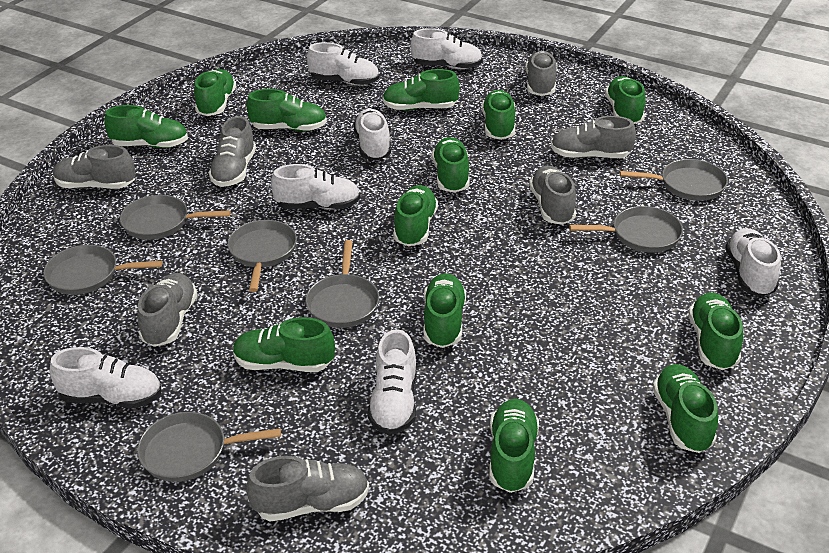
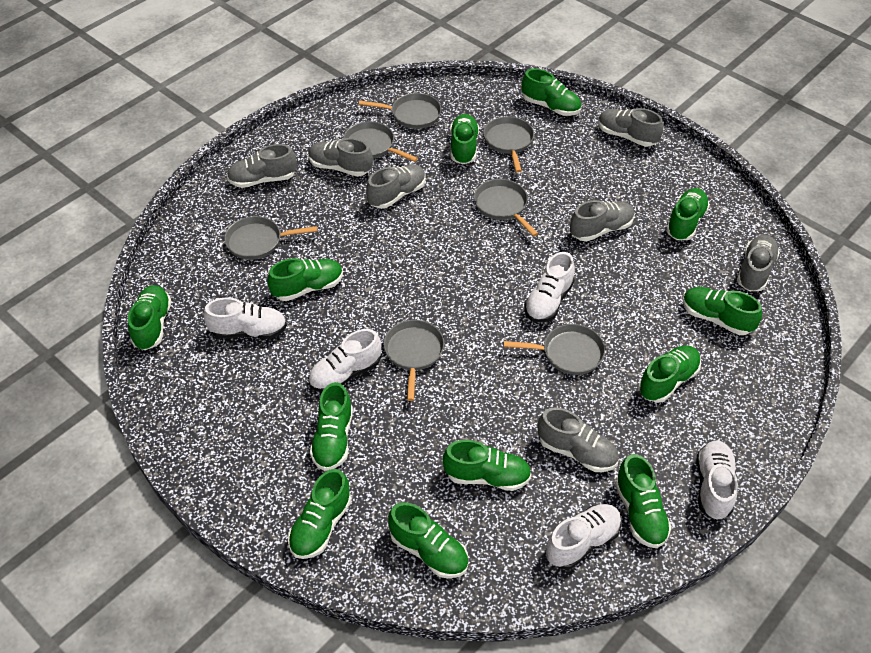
green shoe: [104,105,188,148] [194,69,236,116] [233,317,335,372] [247,89,327,132] [382,69,460,111] [393,185,438,246] [424,273,466,348] [432,137,470,193] [482,90,515,140] [489,399,539,493] [605,76,645,124] [653,364,718,453] [688,292,743,370] = 13 -> [128,285,172,350] [267,258,343,301] [288,469,351,559] [310,382,353,471] [388,502,468,578] [442,440,532,491] [450,114,479,164] [522,68,581,116] [615,454,672,548] [639,345,701,403] [666,188,710,240] [683,287,762,335] = 12
white shoe: [50,347,162,408] [271,164,360,210] [307,42,379,86] [353,109,391,160] [368,329,417,435] [411,28,483,69] [725,228,781,297] = 7 -> [204,298,287,339] [308,329,381,393] [524,252,575,323] [546,504,621,569] [696,440,738,520] = 5

